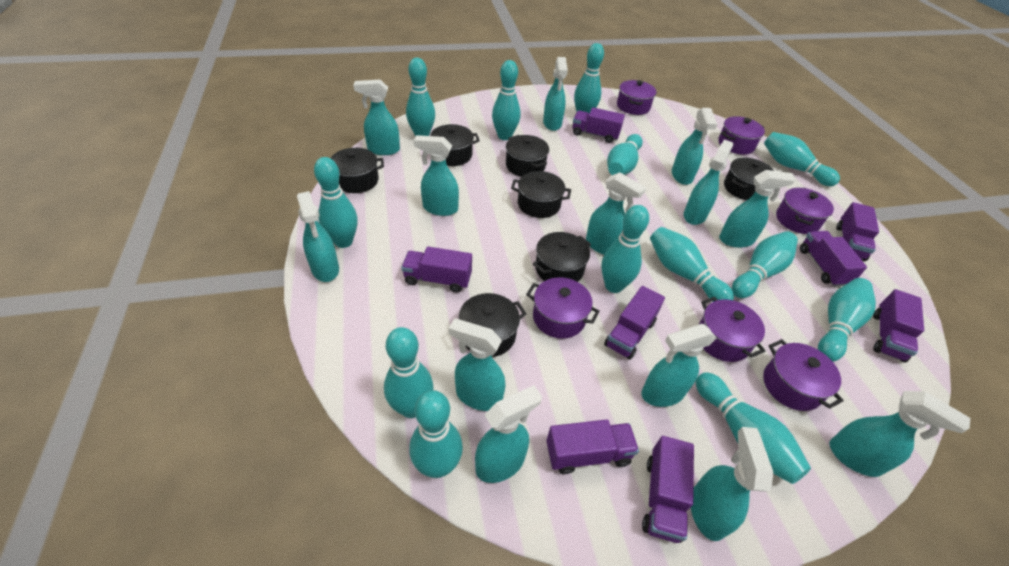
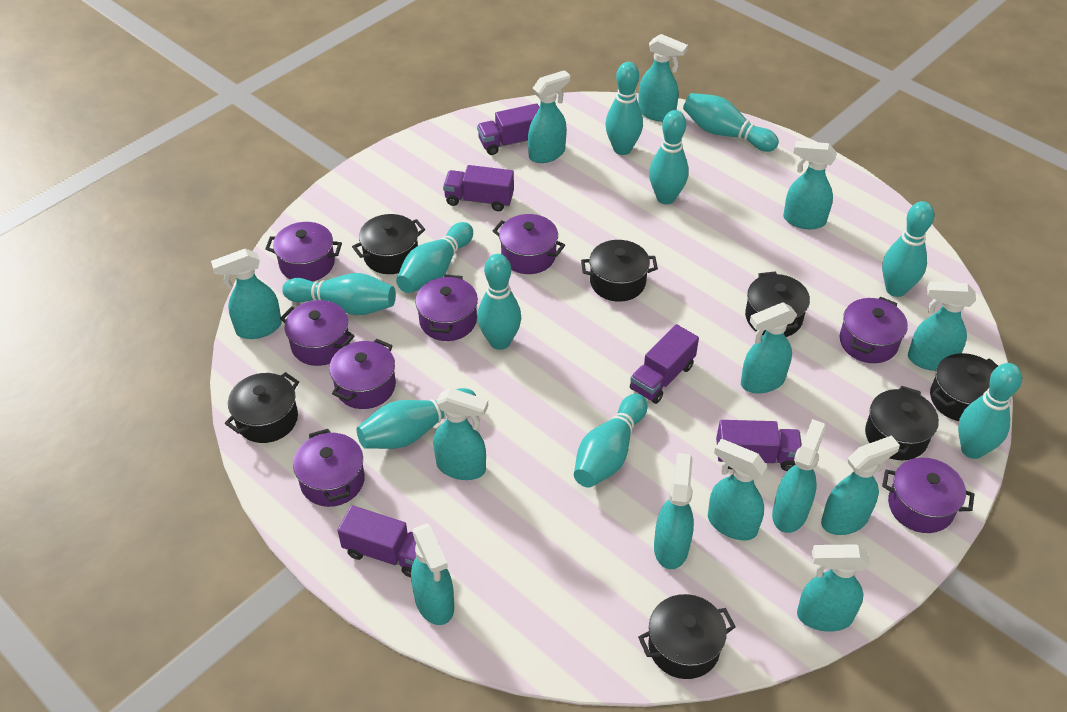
purple pot: [526,277,600,339] [617,80,656,115] [698,297,766,362] [718,116,765,155] [763,339,844,411] [776,187,834,234] = 6 -> [265,222,342,282] [280,300,355,366] [293,429,365,507] [329,339,396,409] [415,274,478,341] [493,214,565,274] [840,296,908,363] [882,458,975,533] = 8
purple truck: [401,246,472,292] [546,419,639,474] [572,107,625,143] [604,286,665,360] [642,436,694,543] [800,231,867,287] [836,202,879,261] [873,289,924,362] = 8 -> [337,505,416,577] [443,165,514,211] [477,103,539,155] [630,324,699,404] [716,420,802,471] = 5
turquoise bowling pin: [314,157,358,248] [384,327,433,418] [406,58,435,136] [409,390,463,478] [492,60,520,140] [574,43,604,113] [601,205,649,293] [607,134,643,175] [650,227,734,302] [696,372,811,484] [732,231,798,298] [764,132,840,186] [818,278,876,362] = 13 -> [282,273,396,315] [357,388,476,449] [396,222,473,293] [477,254,521,350] [574,394,647,488] [605,62,643,155] [649,110,689,204] [683,93,779,152] [882,201,934,297] [958,363,1022,459] = 10

